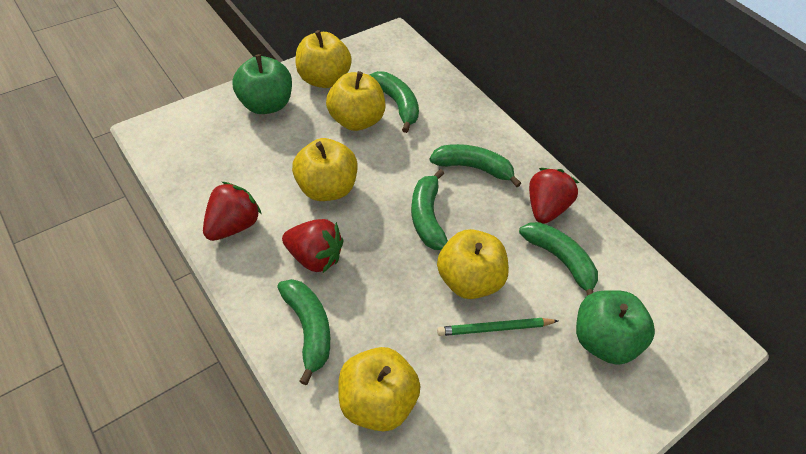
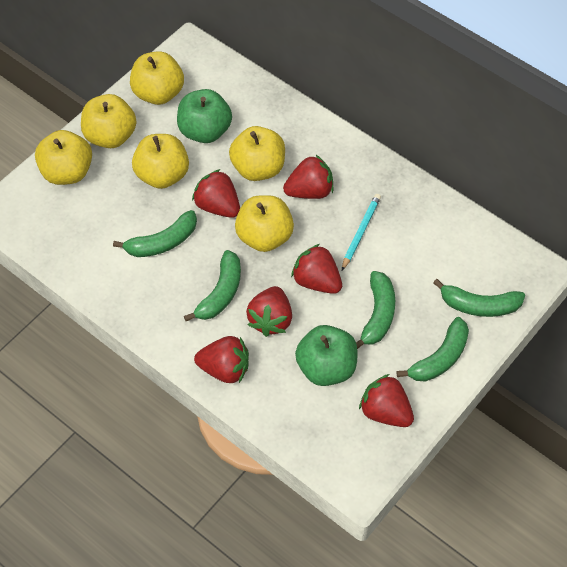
green pencil: [437,318,558,336] = 1 -> none = 0
red strawberry: [203,182,261,241] [282,219,344,273] [529,168,579,224] = 3 -> [192,169,240,218] [194,336,249,383] [246,286,292,337] [283,155,333,199] [291,244,342,294] [359,374,414,427] = 6
turquoise pencil: none = 0 -> [342,194,381,270] = 1
yellow apple: [292,138,357,201] [296,30,352,88] [326,71,385,131] [338,347,420,431] [437,229,509,299] = 5 -> [35,130,92,185] [81,94,137,148] [130,51,184,105] [132,134,189,189] [229,126,285,181] [235,195,294,252] = 6

